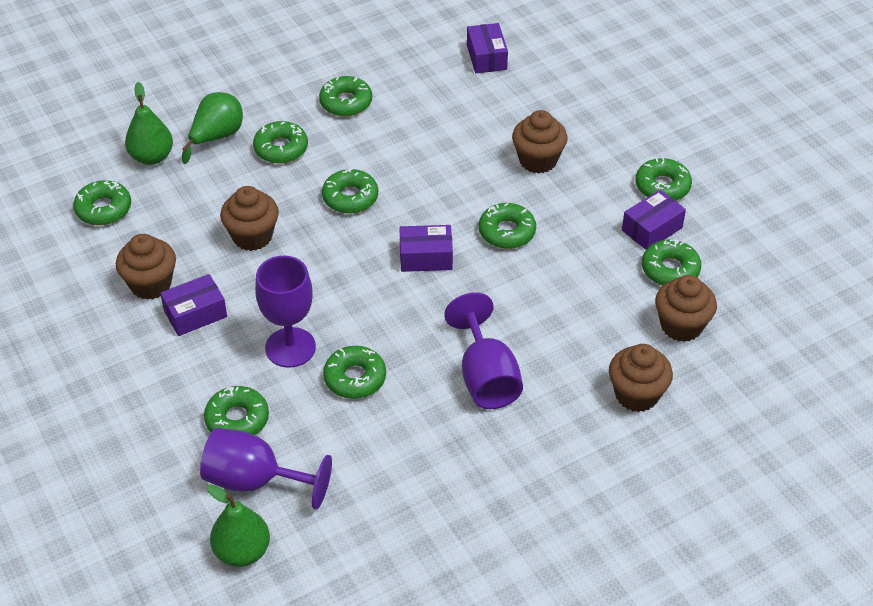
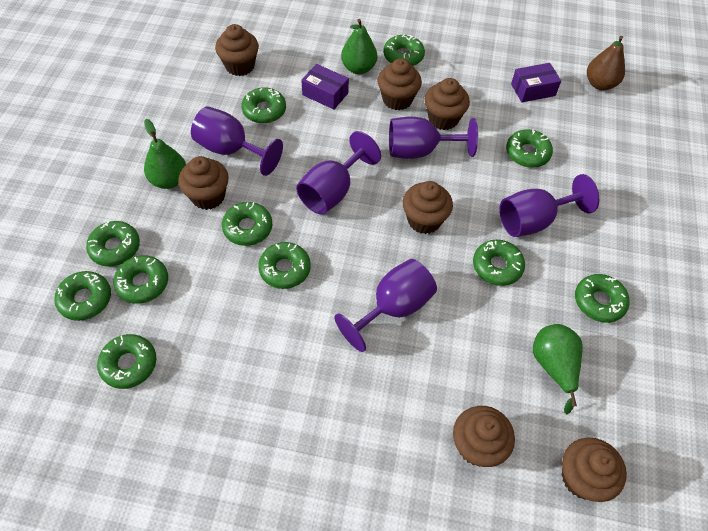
brown cupcake: [116,234,176,300] [220,186,279,251] [512,110,568,174] [609,344,673,412] [655,275,717,342] = 5 -> [178,156,229,210] [215,24,259,76] [377,58,422,110] [403,181,453,234] [425,78,470,130] [453,406,515,467] [562,438,627,502] = 7
brown pear: none = 0 -> [587,36,625,90] = 1
green donut: [73,180,131,225] [204,386,269,435] [253,121,308,164] [319,76,372,117] [322,168,378,213] [323,346,386,399] [479,203,536,249] [635,157,692,201] [642,239,701,286] = 9 -> [54,271,111,321] [86,221,140,267] [97,334,156,389] [114,255,168,304] [222,202,272,246] [241,87,286,123] [258,242,311,289] [383,35,425,66] [473,240,525,286] [506,129,553,168] [575,274,630,323] = 11
purple box: [160,274,227,336] [399,225,453,272] [467,23,508,73] [622,190,686,250] = 4 -> [301,64,349,109] [511,63,561,102] = 2
purple goblet: [200,428,332,510] [255,256,316,368] [444,292,523,409] = 3 -> [191,106,283,176] [296,131,381,214] [335,259,437,352] [389,117,478,159] [500,174,599,237] = 5

